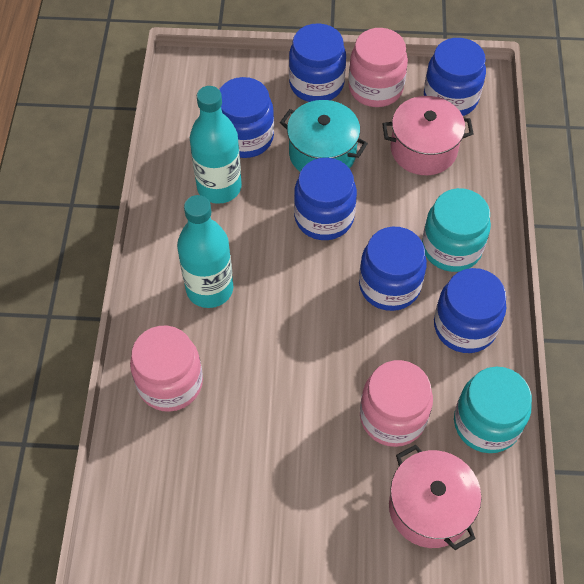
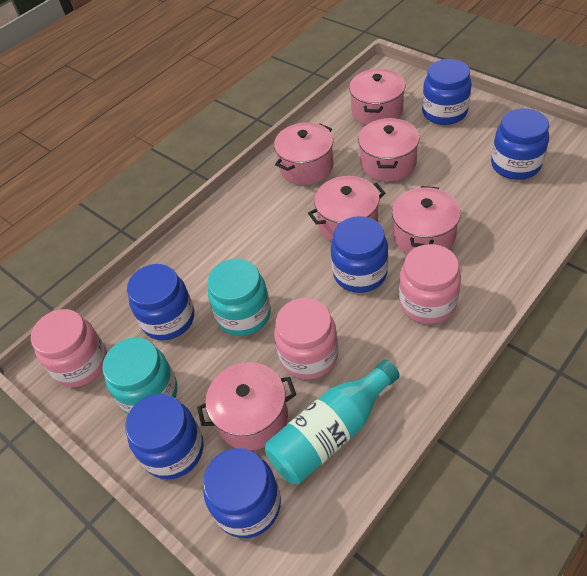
pink pot: [382,96,474,175] [389,445,481,550] = 2 -> [197,362,296,450] [274,122,334,185] [308,176,385,241] [349,69,405,125] [358,118,420,181] [392,186,461,255] = 6
turquoise bottle: [177,195,234,308] [190,86,242,204] = 2 -> [265,360,400,484] = 1
turquoise pot: [280,100,368,172] = 1 -> none = 0

